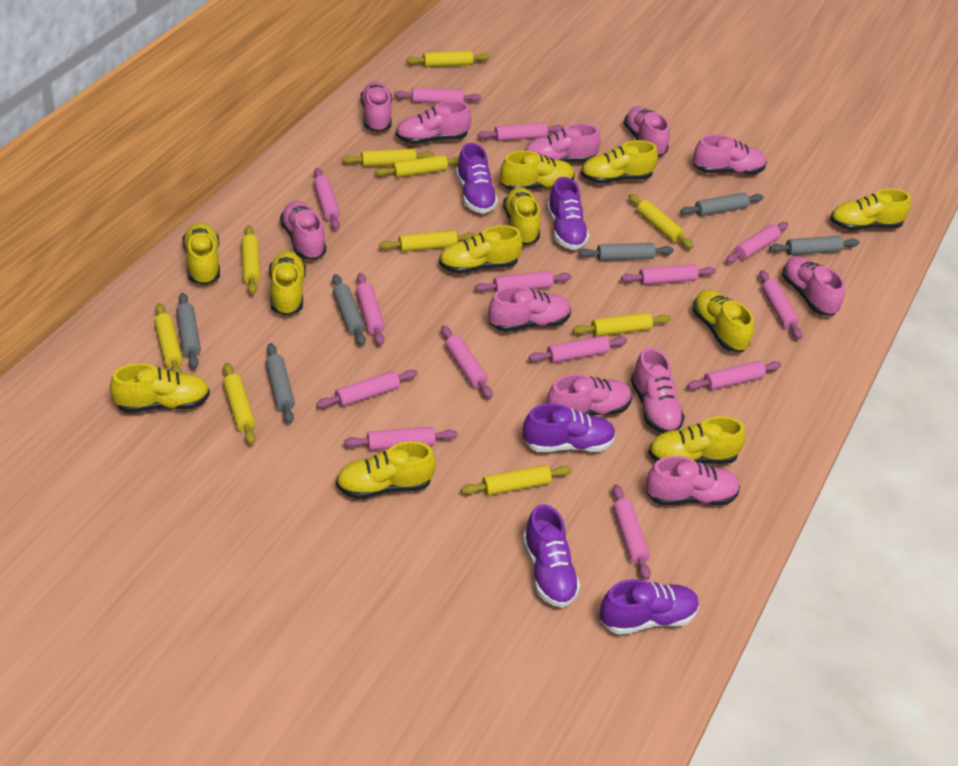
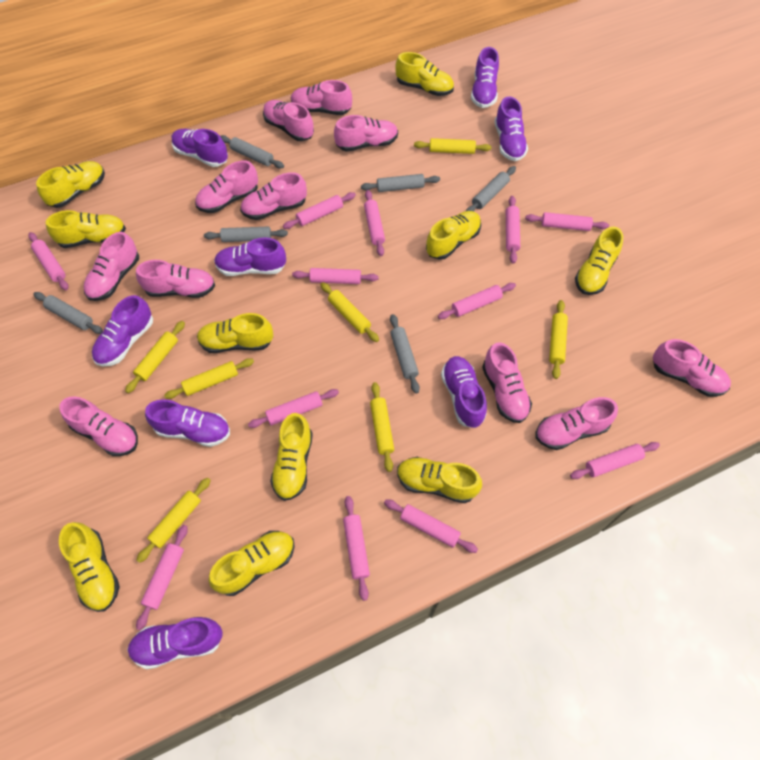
pink rolling pin: [313,168,340,230] [316,370,418,408] [344,427,458,451] [356,273,385,345] [394,88,481,104] [441,325,493,399] [474,271,572,293] [478,122,564,141] [529,336,627,363] [612,484,651,580] [621,264,716,285] [687,361,781,390] [726,222,788,263] [759,270,802,340] = 14 -> [28,232,68,290] [136,525,188,631] [248,389,339,428] [283,192,356,229] [292,268,379,284] [343,496,370,601] [364,190,385,256] [384,499,478,553] [438,283,516,319] [506,196,520,264] [525,212,609,231] [570,442,660,479] = 12
purple shoe: [456,143,498,214] [523,404,616,452] [523,504,580,608] [547,177,589,250] [600,579,699,635] = 5 -> [92,295,153,366] [127,617,223,669] [145,399,230,447] [172,129,228,167] [214,237,286,276] [441,356,487,428] [471,47,499,108] [494,96,528,161] = 8
yellow rolling pin: [154,303,183,373] [223,363,255,444] [241,225,261,295] [342,149,435,167] [375,155,459,178] [379,230,476,252] [406,51,489,67] [461,465,572,496] [573,313,671,337] [628,194,694,249] = 10 -> [125,321,185,393] [137,478,211,563] [164,358,254,399] [320,282,379,342] [370,382,394,472] [414,138,491,154] [549,300,568,379] = 7
yellow shoe: [110,363,210,413] [183,222,220,285] [269,251,306,316] [336,441,436,499] [439,225,522,274] [500,150,575,190] [503,187,541,245] [581,140,658,184] [648,416,745,464] [692,289,754,352] [830,189,911,230] = 11 -> [36,161,105,208] [46,210,126,248] [59,522,120,612] [197,313,274,353] [209,531,295,596] [270,413,313,501] [395,52,454,96] [397,457,482,503] [426,211,481,260] [575,226,623,295] = 10

